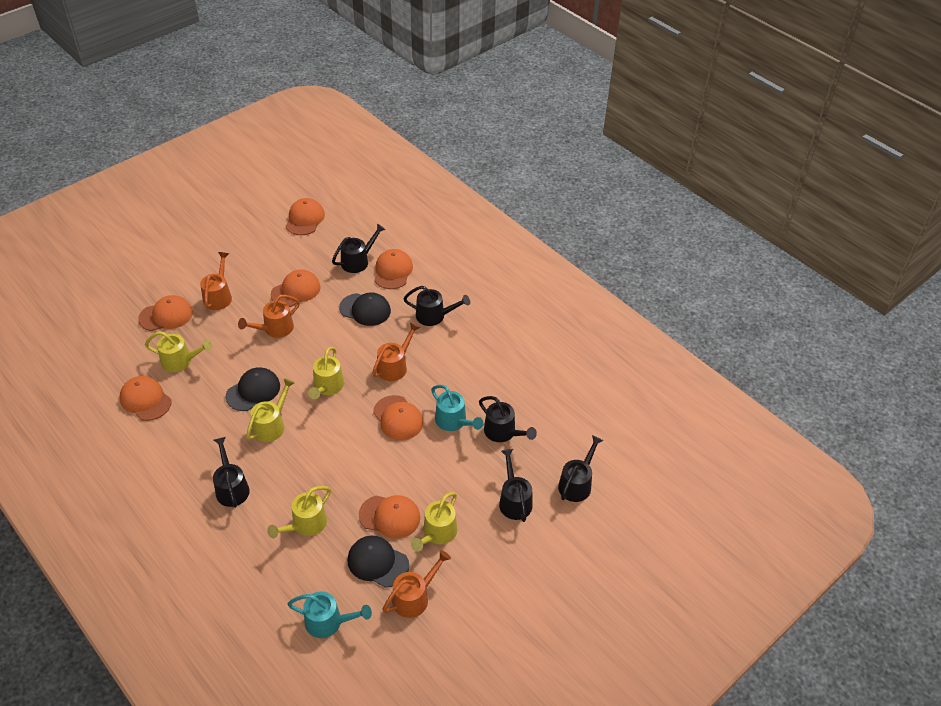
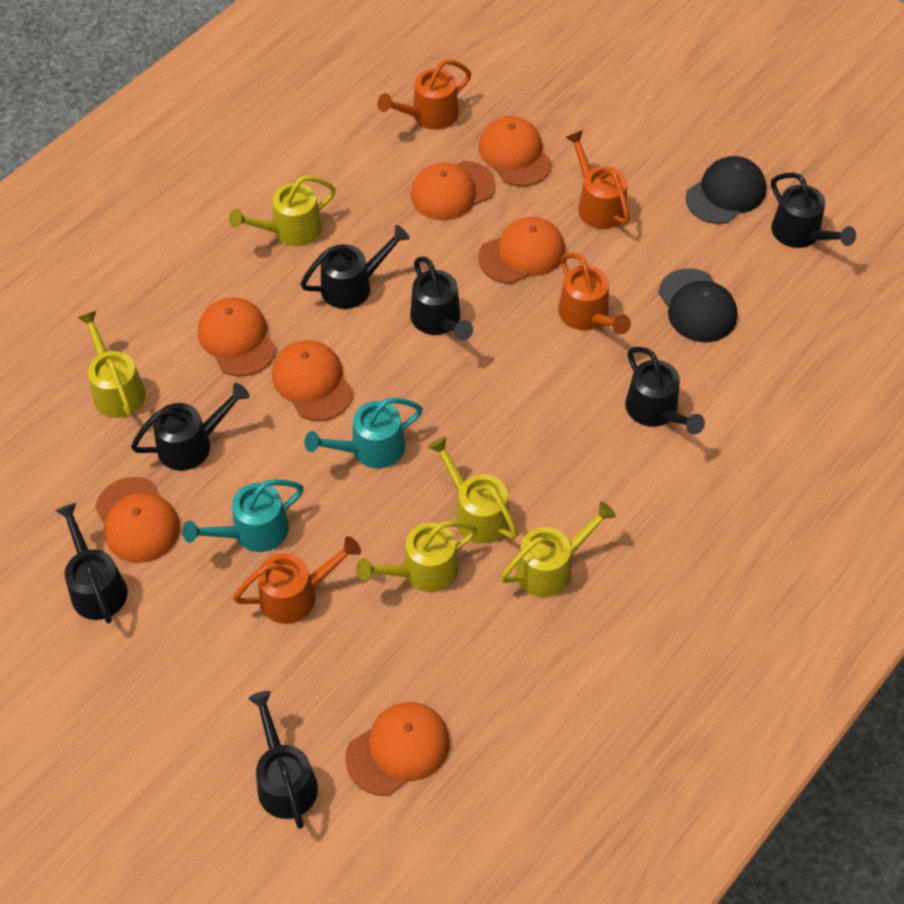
black cap: [225,367,280,411] [339,292,391,326] [347,536,409,588] = 3 -> [658,268,737,342] [685,156,766,224] = 2
black watering can: [213,437,250,508] [332,223,386,273] [403,286,470,326] [479,396,537,442] [499,449,533,522] [558,435,604,502] = 6 -> [55,503,127,624] [131,383,250,471] [248,691,318,829] [300,225,410,309] [410,256,473,340] [625,347,705,435] [771,172,856,248] = 7

